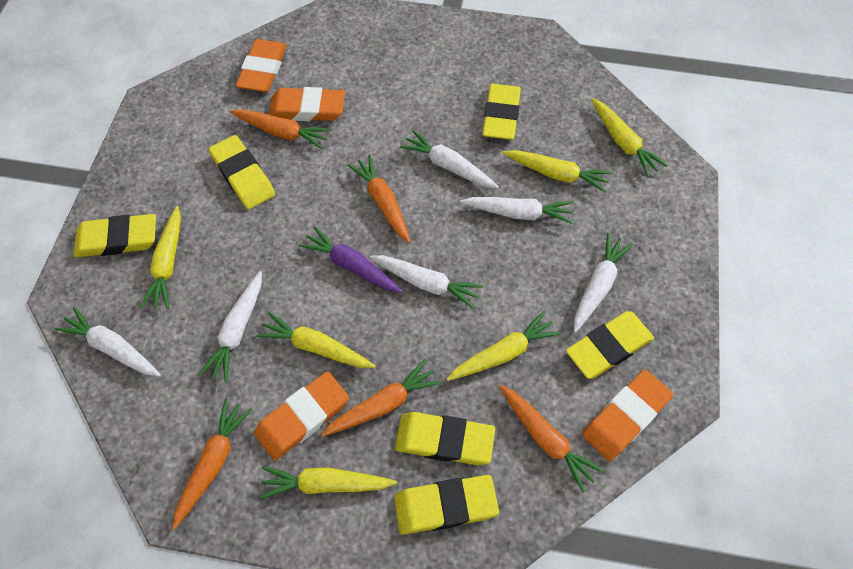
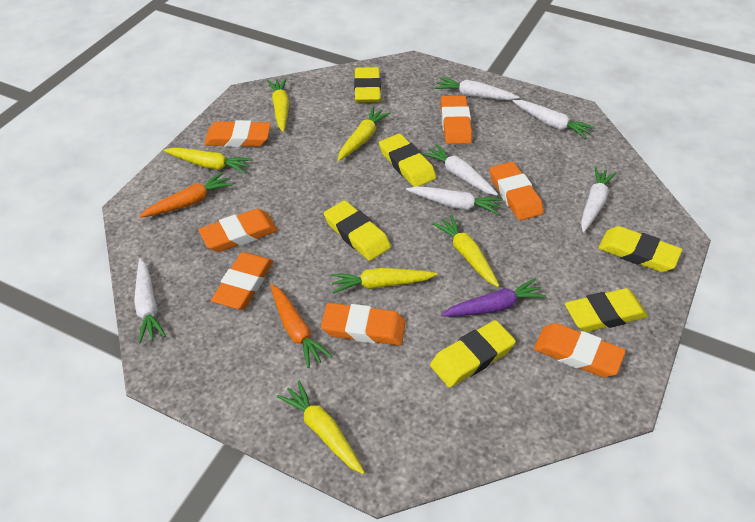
orange carrot: [172,399,253,530] [230,109,331,149] [321,359,441,437] [347,155,411,243] [499,385,605,492] = 5 -> [139,172,233,218] [270,284,332,368] = 2
orange eraser: [236,39,287,92] [254,372,349,460] [269,87,345,121] [582,370,673,461] = 4 -> [198,209,278,252] [204,120,271,147] [211,252,273,309] [321,303,406,346] [441,96,472,144] [490,162,544,221] [534,323,626,377] = 7

